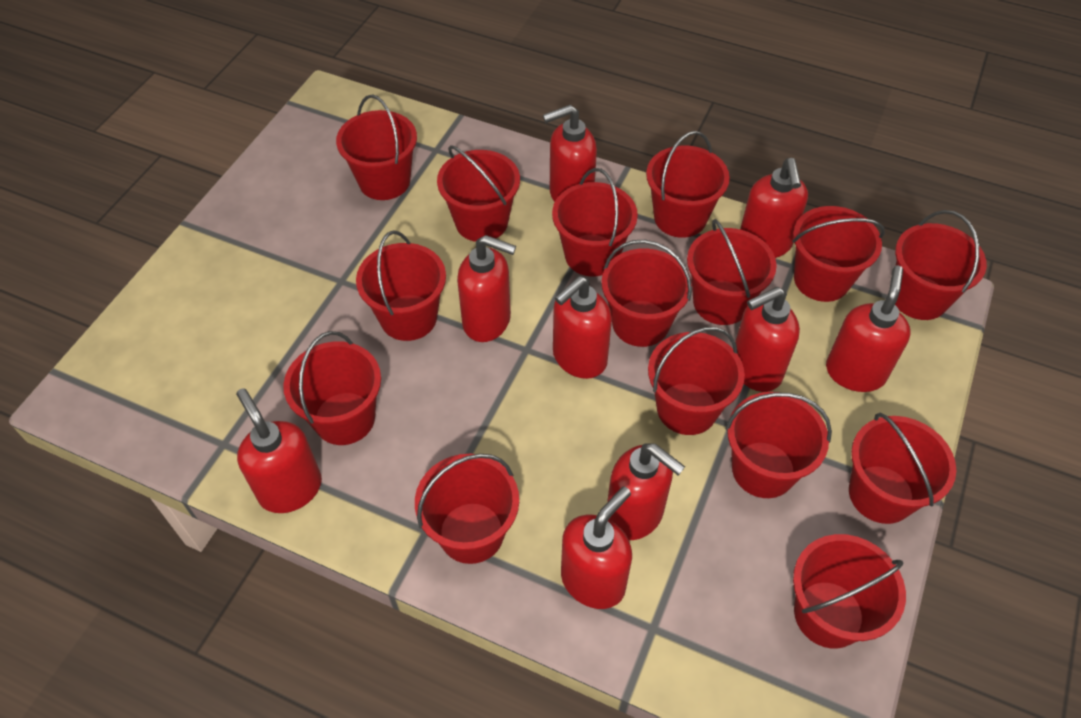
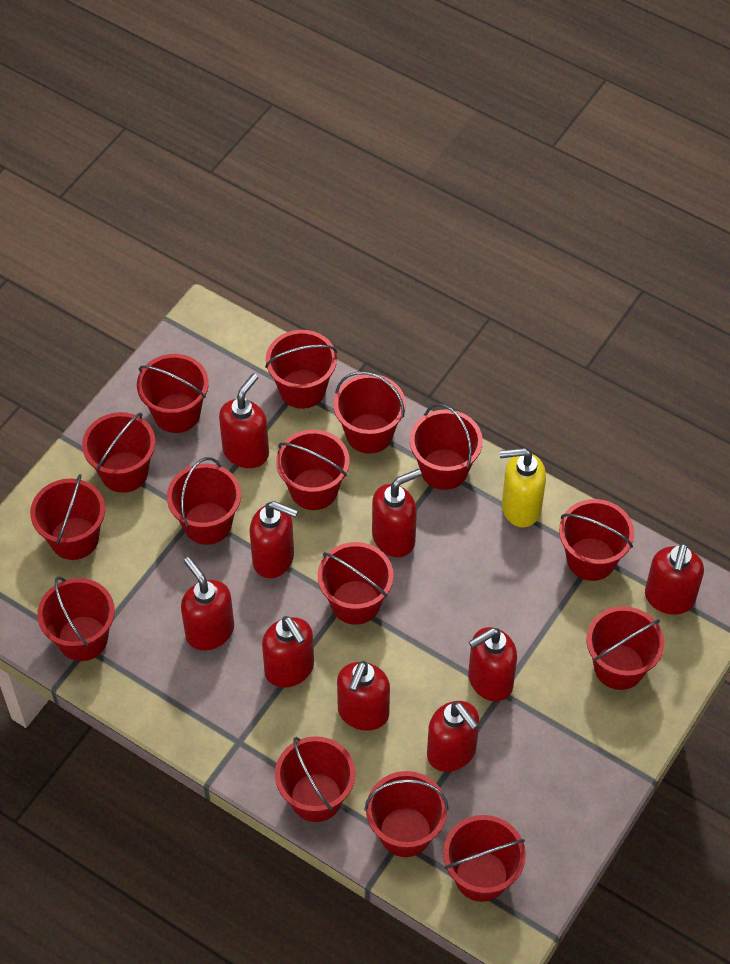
yellow soap dispenser: none = 0 -> [499,448,546,528] = 1

